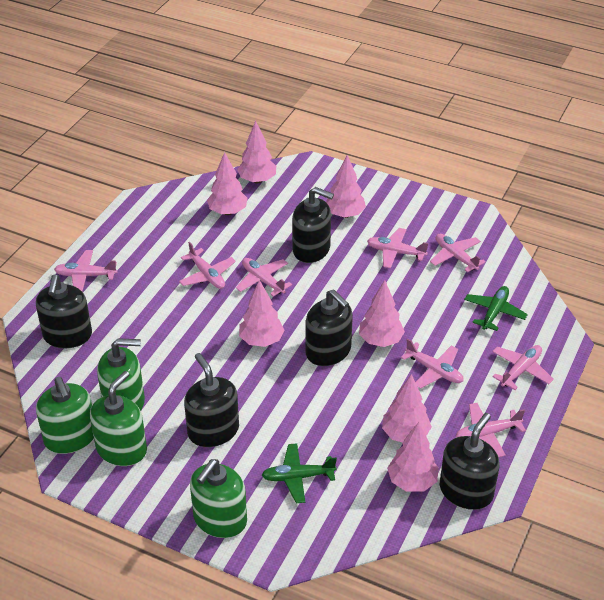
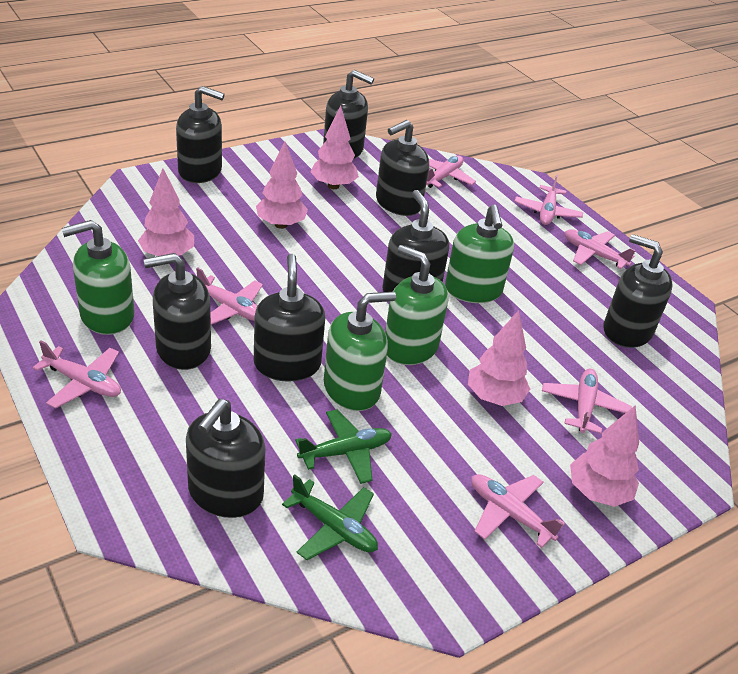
black soap dispenser: [36,275,92,349] [184,353,239,447] [292,187,334,263] [305,289,353,366] [440,413,500,510] = 5 -> [144,253,211,370] [176,86,225,183] [186,399,266,518] [254,254,325,382] [323,70,374,159] [376,120,429,216] [382,190,449,292] [604,234,673,348] = 8
pink plane: [54,250,118,291] [179,242,236,289] [236,258,292,296] [367,228,428,268] [401,338,464,389] [430,234,486,272] [455,403,526,457] [492,345,554,390] = 8 -> [33,341,121,408] [196,267,263,325] [426,155,476,188] [471,474,565,548] [515,175,583,225] [542,369,632,434] [565,229,636,269] = 7
pink tree: [207,152,248,215] [237,121,276,183] [239,280,284,347] [326,155,366,218] [359,280,405,347] [382,374,432,442] [387,422,439,492] = 7 -> [138,168,194,256] [256,141,308,229] [310,105,359,189] [468,310,530,406] [570,405,639,507] = 5

